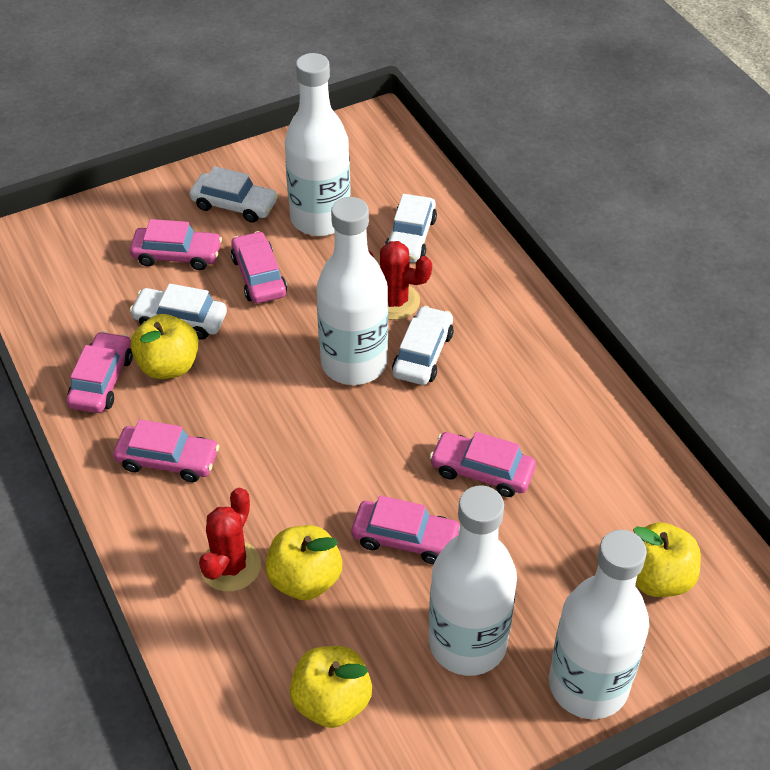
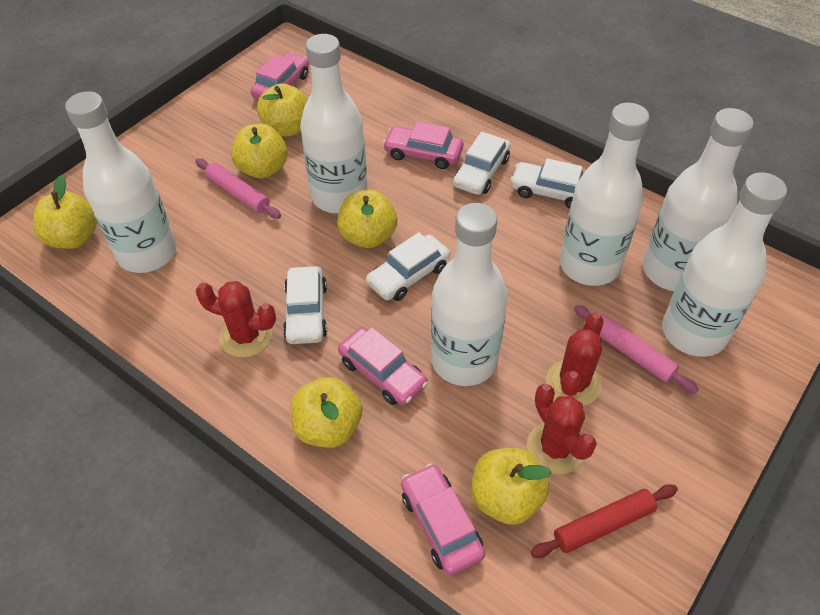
pink car: [66,331,133,413] [113,419,219,482] [130,219,222,270] [231,231,287,304] [351,495,460,564] [430,432,536,497] = 6 -> [250,52,309,100] [338,327,428,406] [383,121,463,169] [401,463,485,575] = 4
pink rolling pin: none = 0 -> [195,158,281,219] [574,305,699,393] = 2
red cactus: [199,487,261,592] [368,241,432,320] = 2 -> [196,281,276,358] [527,384,597,474] [546,312,603,406] = 3
red rolling pin: none = 0 -> [531,484,678,558] = 1
white bottle: [285,53,351,236] [316,197,388,385] [429,485,517,676] [549,530,649,719] = 4 -> [65,91,177,273] [300,34,368,213] [431,203,508,386] [560,103,650,286] [643,108,754,291] [662,172,787,357] = 6
yellow apple: [131,314,199,379] [265,525,342,600] [290,646,372,728] [633,522,701,597] = 4 -> [33,175,97,249] [231,124,288,179] [257,83,308,137] [291,377,362,448] [337,190,397,248] [472,448,552,525] = 6

